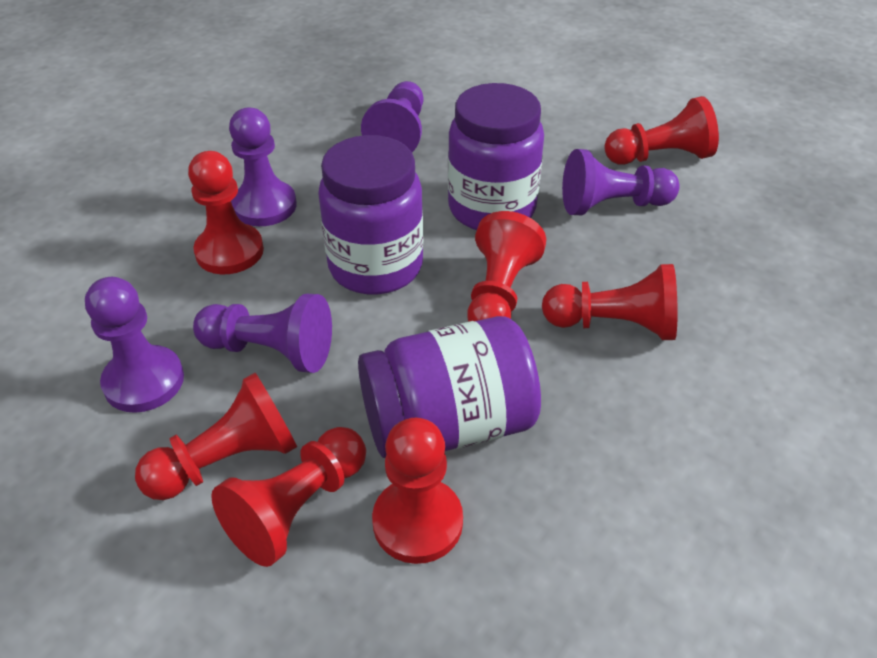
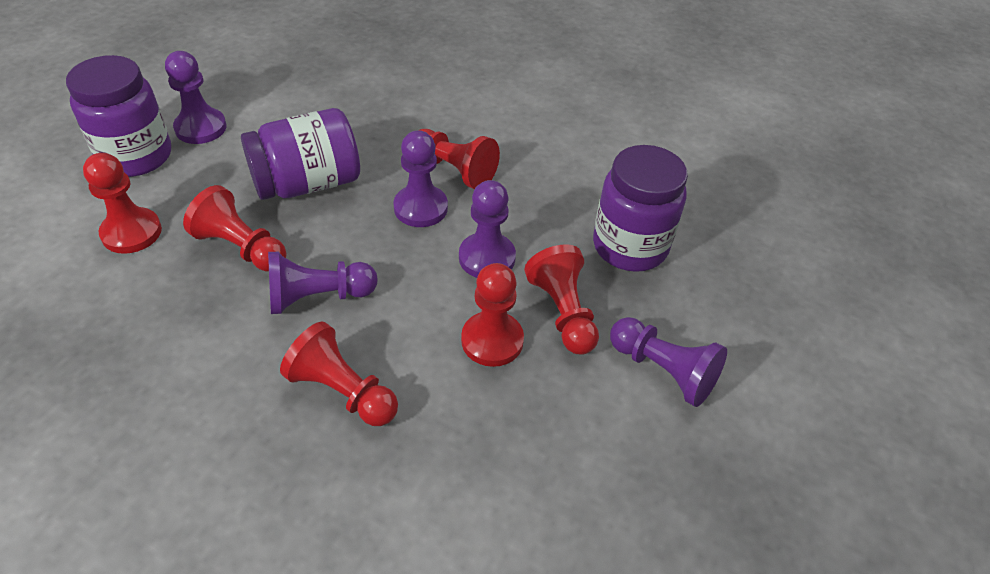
red pawn: [135,373,297,500] [188,151,264,274] [211,427,366,567] [372,418,463,564] [467,211,546,322] [542,264,678,340] [604,96,719,165] = 7 -> [83,153,162,254] [183,185,287,271] [280,322,398,426] [419,129,500,189] [461,263,524,367] [524,244,599,355] = 6

